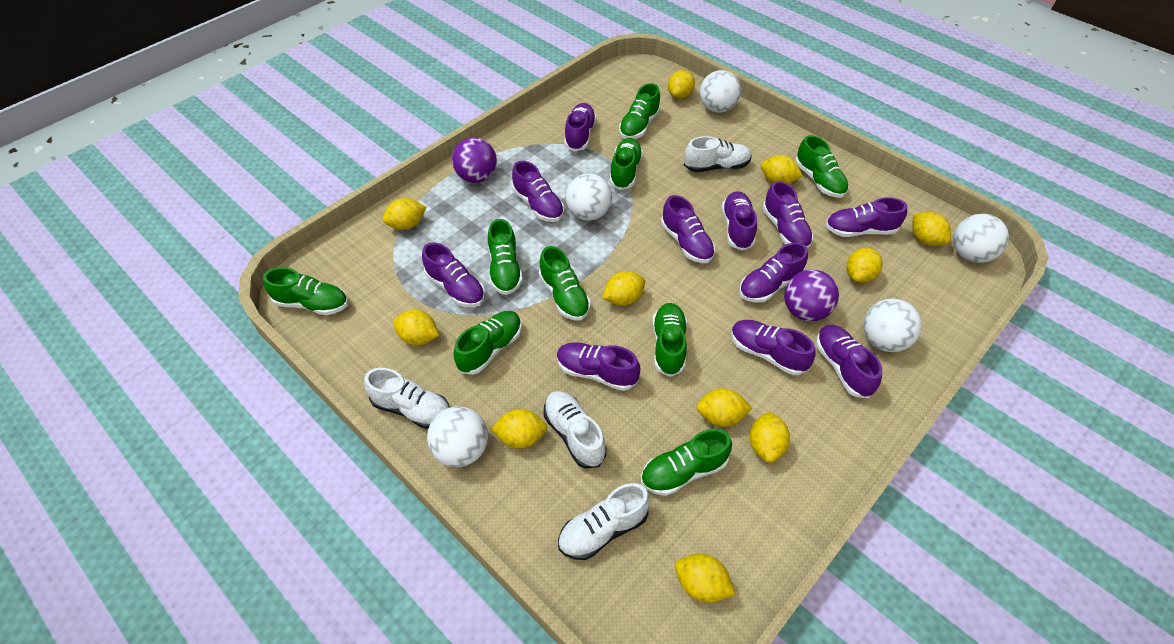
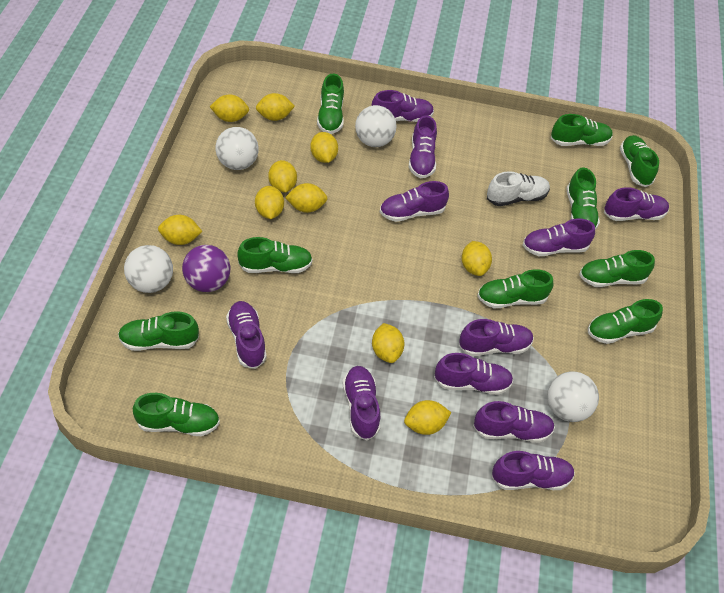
green shoe: [263,267,348,315] [454,311,522,375] [488,219,523,295] [539,246,591,321] [610,138,643,190] [619,83,661,139] [641,429,732,496] [652,303,687,377] [795,135,849,198] = 9 -> [118,311,199,351] [133,393,220,436] [237,237,313,273] [317,74,344,134] [477,269,553,308] [551,114,613,146] [566,167,600,230] [579,250,655,287] [588,299,663,344] [620,135,659,187] = 10
purple ball: [452,137,497,183] [784,269,839,322] = 2 -> [182,245,230,292] = 1
white ball: [427,406,488,467] [565,174,612,221] [700,70,741,113] [863,298,922,352] [953,214,1009,263] = 5 -> [124,245,173,293] [216,127,259,170] [355,105,396,147] [547,371,599,422] = 4
white shoe: [364,368,450,429] [543,391,607,468] [558,483,650,560] [684,136,752,172] = 4 -> [487,171,550,206] = 1
yellow lemon: [382,198,426,230] [393,310,439,345] [491,409,547,448] [602,271,645,306] [668,70,695,99] [675,554,735,603] [697,388,752,427] [749,412,790,463] [761,155,803,184] [847,248,883,283] [912,212,951,246] = 11 -> [158,215,202,245] [210,94,249,122] [255,186,284,219] [256,93,295,121] [268,160,297,193] [285,183,328,213] [310,132,338,163] [372,323,405,363] [404,400,451,435] [462,241,492,276] = 10

